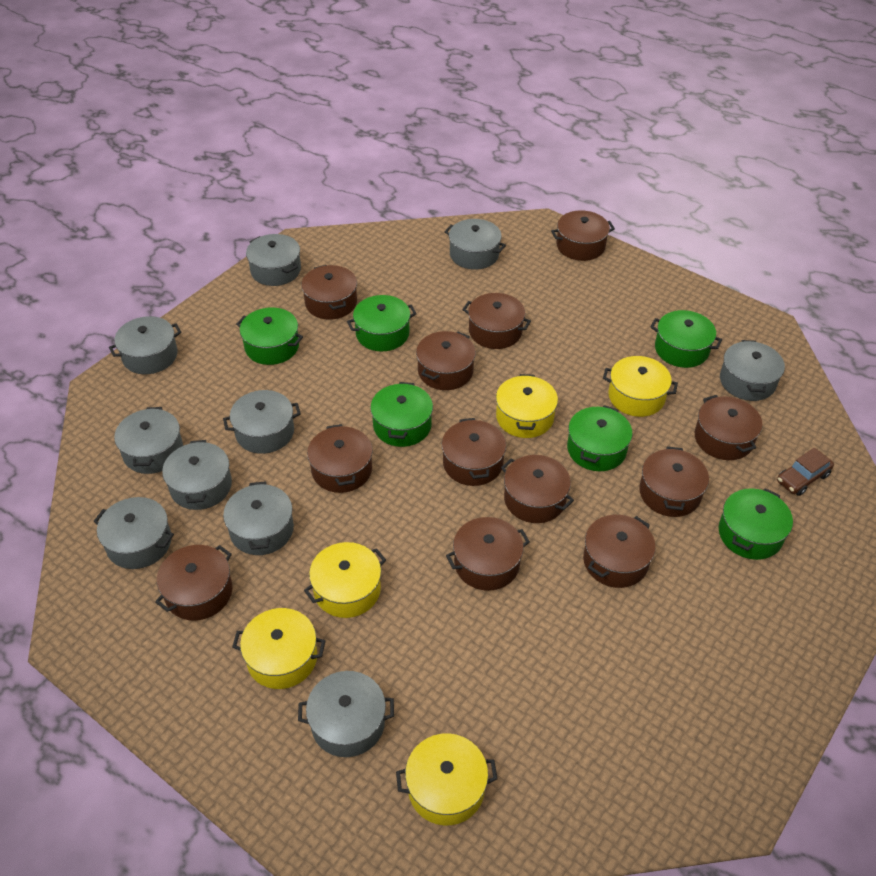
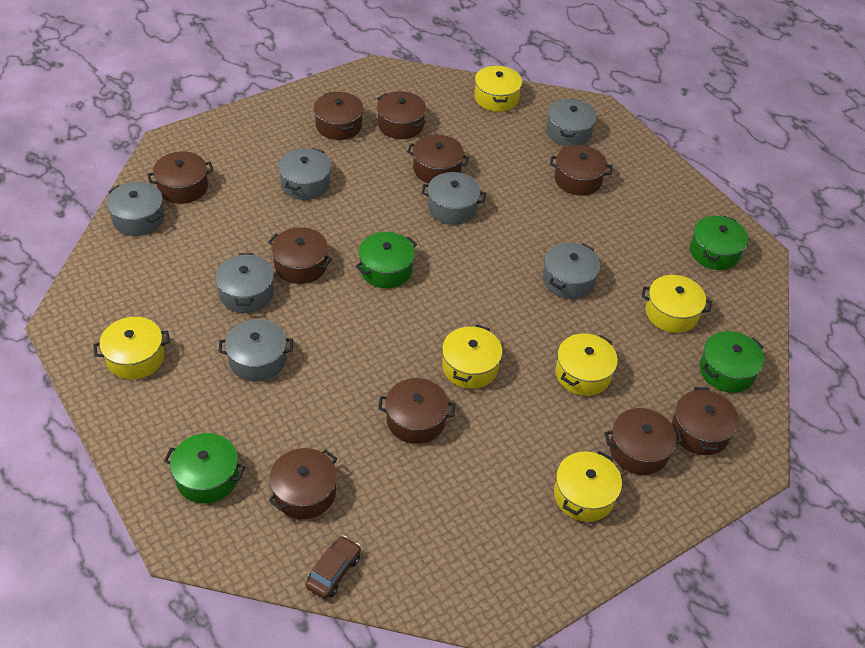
brown pot: [155,545,233,621] [301,265,357,320] [307,424,373,493] [416,331,476,390] [442,418,506,486] [446,517,530,591] [462,293,531,349] [501,455,574,523] [551,210,615,261] [583,515,656,588] [639,446,709,517] [695,395,762,460] = 12 -> [147,151,213,204] [268,227,332,284] [269,448,337,519] [314,91,363,140] [377,91,426,139] [378,378,455,444] [407,135,469,183] [550,145,612,196] [605,408,683,475] [671,387,739,455] = 10
green pot: [236,307,303,365] [347,295,417,351] [370,382,433,447] [567,405,632,471] [650,310,722,368] [719,488,793,560] = 6 -> [164,433,245,503] [356,232,417,288] [690,216,748,270] [700,331,764,393] = 4
grey pot: [93,497,174,569] [109,316,181,374] [114,407,183,474] [162,440,232,510] [223,390,301,454] [223,481,294,555] [246,234,301,286] [298,671,394,757] [444,219,506,270] [720,340,785,401] = 10 -> [107,182,165,236] [215,253,274,313] [219,319,293,382] [278,148,331,200] [421,172,486,225] [543,243,600,299] [546,99,597,146] = 7
yellow pot: [232,608,326,689] [304,542,386,618] [396,733,497,825] [496,374,558,438] [603,356,678,417] = 5 -> [93,317,170,380] [442,325,502,389] [474,65,522,112] [554,451,622,522] [555,333,618,396] [642,275,712,333] = 6

